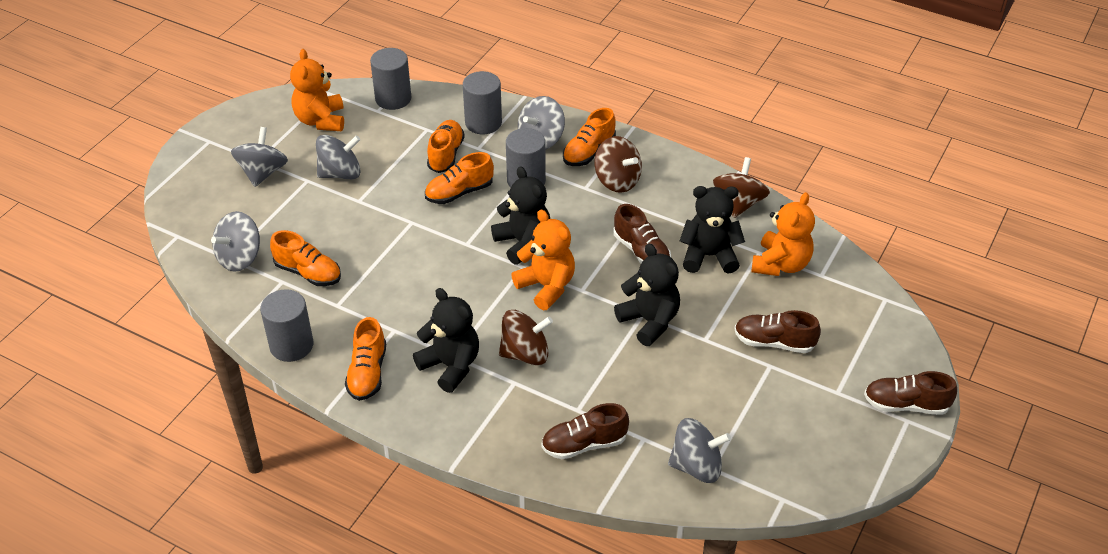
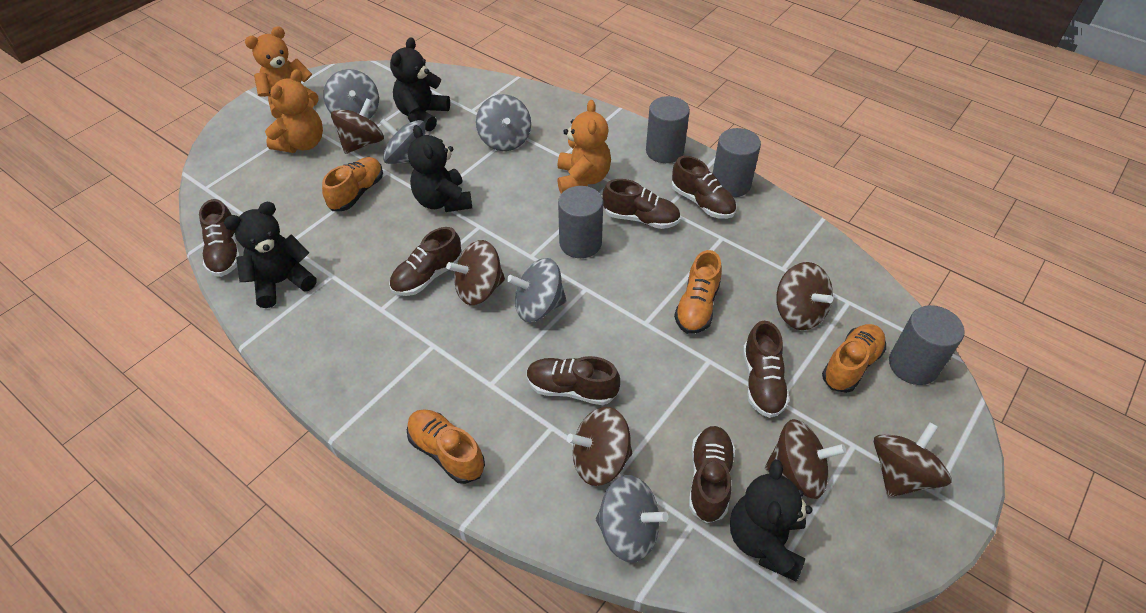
brown shoe: [541,403,629,459] [613,204,671,263] [734,310,821,353] [864,371,957,415] = 4 -> [199,199,240,277] [389,227,461,296] [527,356,620,405] [603,179,681,229] [672,156,736,219] [689,426,735,523] [743,321,790,418] = 7
brown spinning top: [499,310,553,365] [595,136,642,193] [713,157,770,218] = 3 -> [331,98,384,154] [446,240,505,305] [567,407,632,486] [765,419,846,499] [776,262,833,330] [874,422,951,497] = 6
orange shoe: [270,230,341,286] [345,317,386,401] [425,152,494,204] [427,120,465,173] [563,108,616,166] = 5 -> [322,157,383,211] [407,409,485,484] [674,250,722,334] [822,324,886,393] = 4

